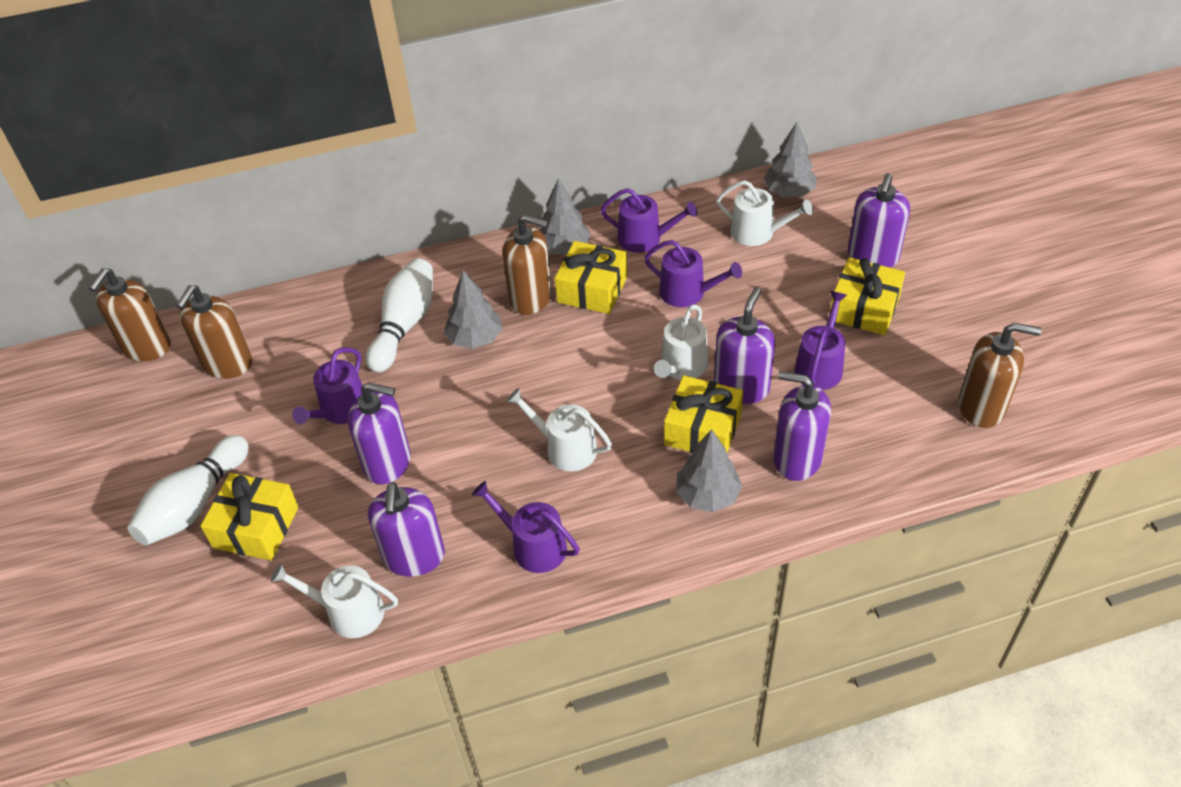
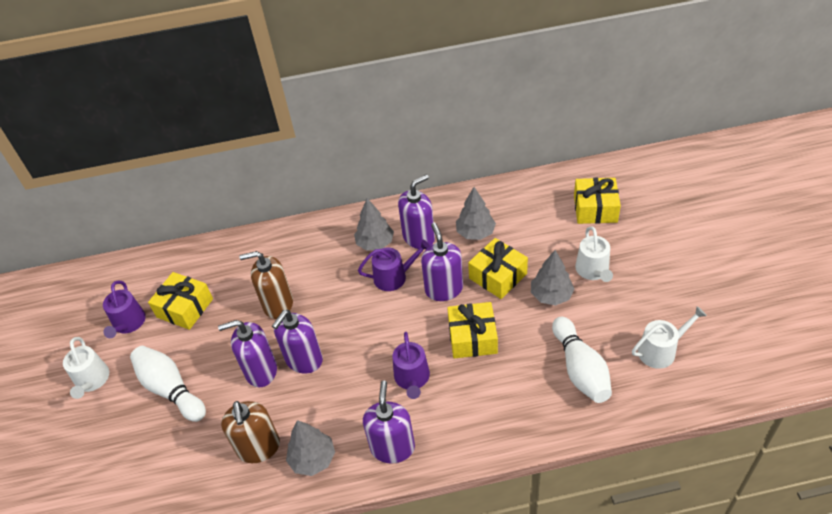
brown soap dispenser: [89,268,171,361] [176,285,252,379] [502,214,552,315] [959,323,1041,428] = 4 -> [221,401,280,463] [239,251,293,319] = 2
purple watering can: [292,347,363,424] [472,481,580,573] [601,188,697,253] [644,240,742,307] [794,291,847,390] = 5 -> [103,281,146,338] [358,240,430,291] [393,332,430,399] = 3
white watering can: [271,563,398,638] [506,388,612,471] [654,304,708,380] [716,180,813,246] = 4 -> [63,337,109,399] [575,226,613,282] [632,306,707,369] = 3

